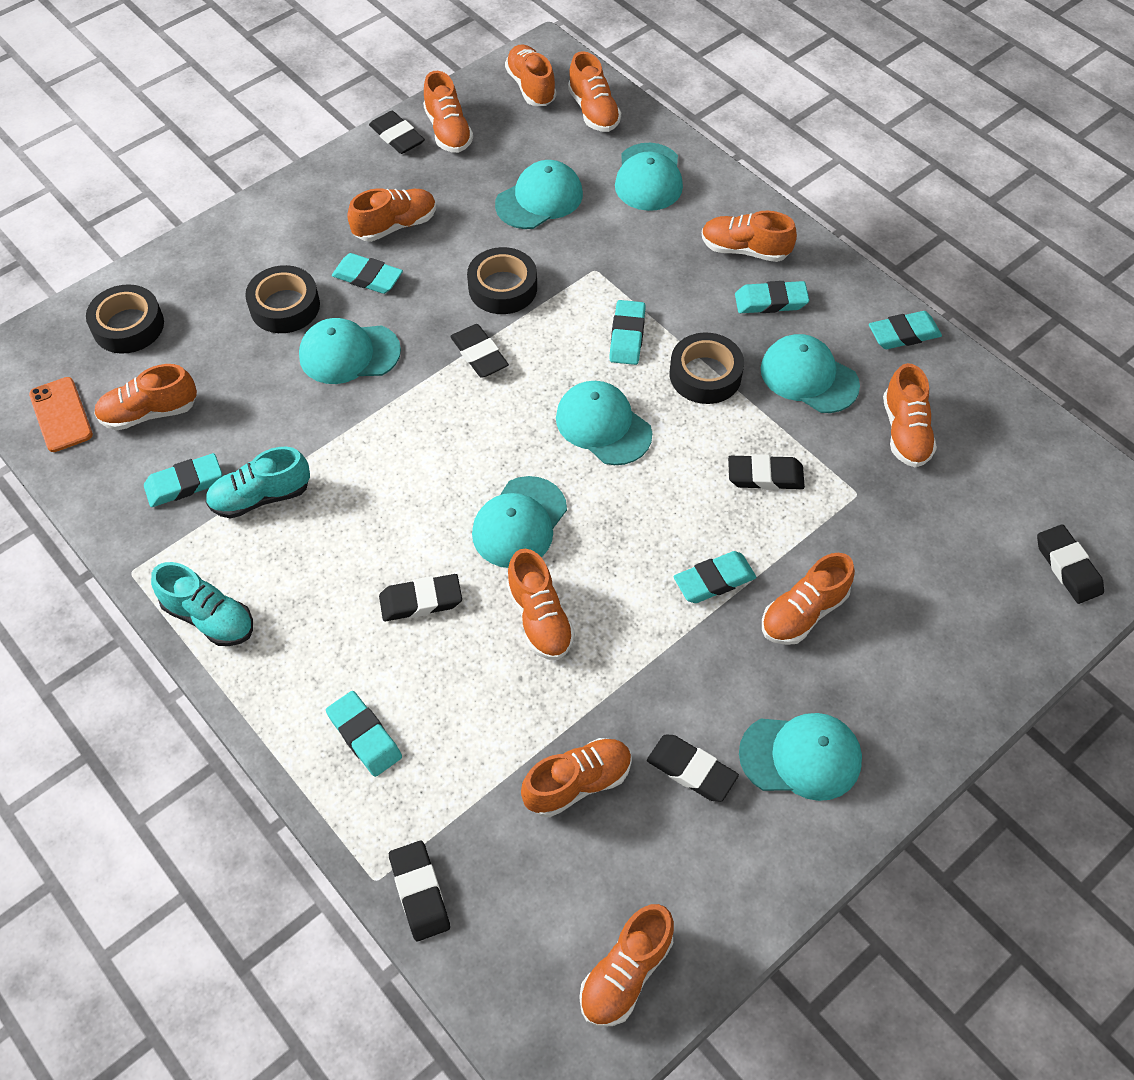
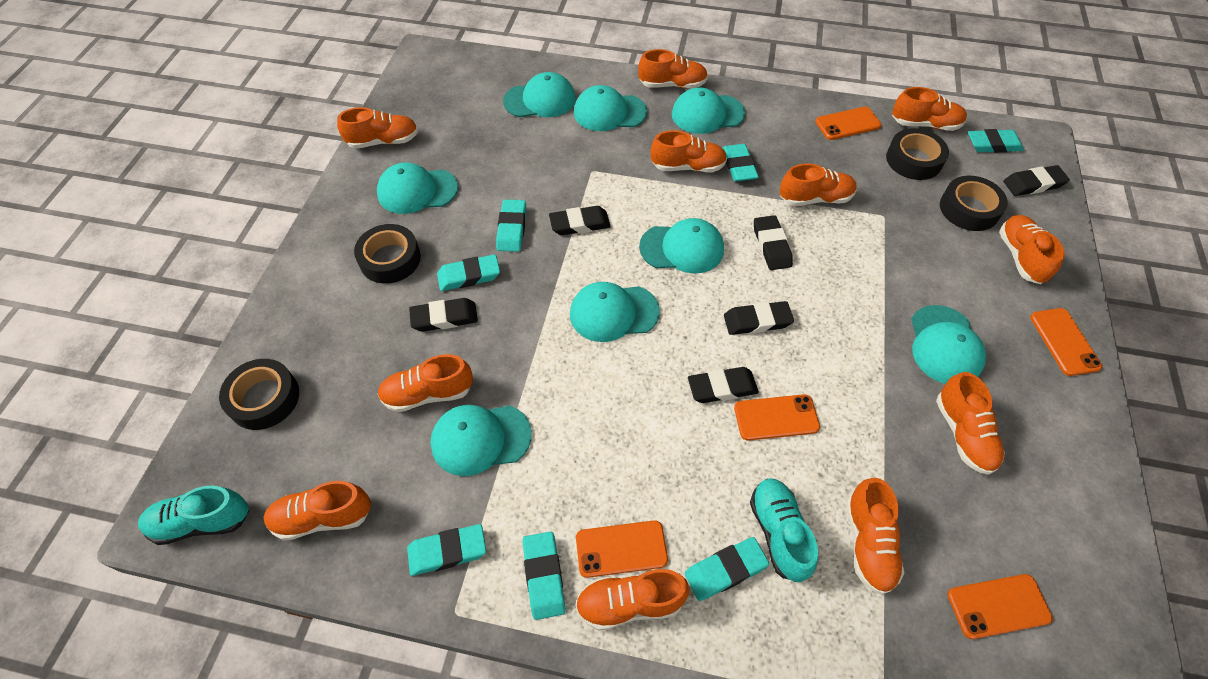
black eraser: [369,111,425,154] [379,574,462,621] [389,841,450,941] [450,324,509,378] [647,735,739,802] [728,454,805,490] [1037,524,1104,604] = 7 -> [409,298,478,332] [549,206,611,235] [688,367,759,403] [724,301,794,335] [754,215,793,270] [1004,165,1070,196] = 6
orange phone: [29,377,93,452] = 1 -> [576,520,668,578] [734,394,820,441] [815,106,881,140] [947,574,1053,639] [1030,308,1102,376] = 5
turquoise cap: [299,318,401,384] [472,476,567,568] [495,160,583,229] [556,381,652,465] [615,143,683,211] [739,713,862,801] [761,334,860,413] = 7 -> [377,162,458,214] [431,405,532,476] [503,72,576,117] [570,282,660,342] [574,85,647,131] [639,218,724,274] [672,87,745,134] [911,305,986,384] = 8

